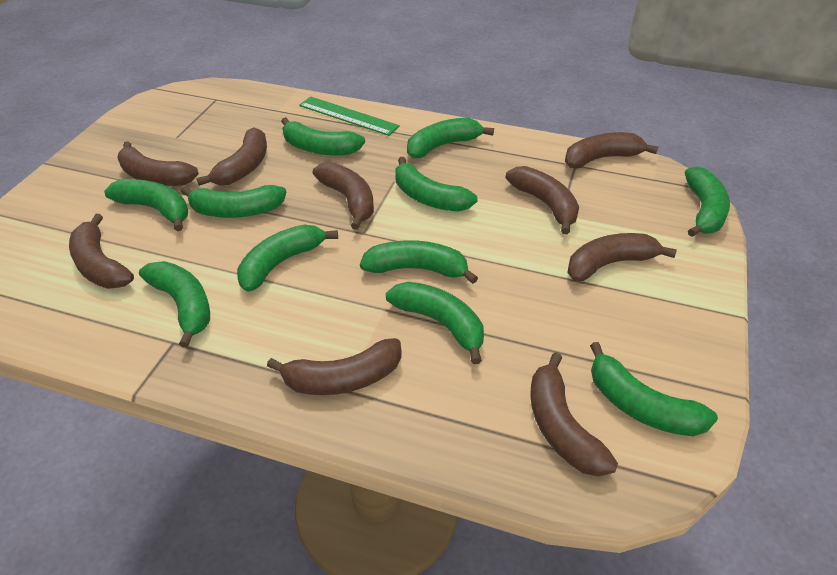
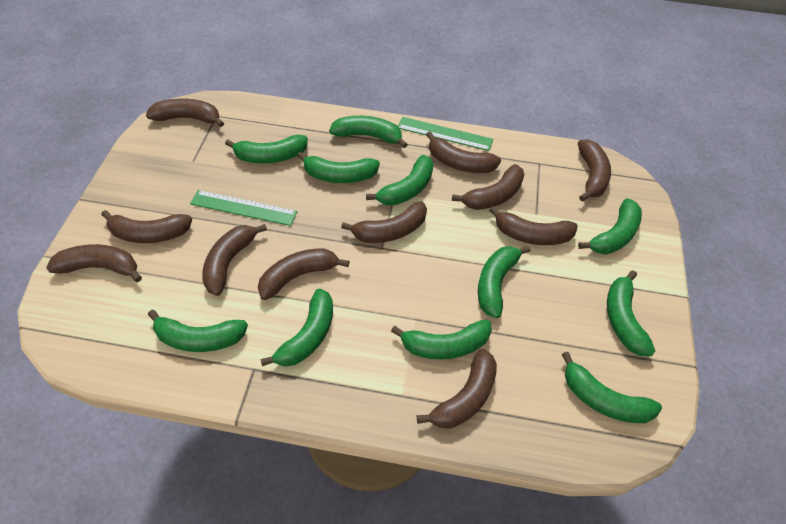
brown banana: [69,214,134,289] [117,141,199,186] [197,127,267,186] [267,338,402,395] [313,162,374,230] [506,166,579,234] [530,352,618,477] [565,132,658,168] [568,233,677,282] = 9 -> [46,244,142,282] [101,210,192,243] [146,99,224,127] [202,224,267,296] [258,248,350,300] [341,201,427,243] [417,349,497,429] [426,131,501,173] [452,164,524,210] [489,206,578,245] [578,139,611,202] = 11
green ruler: [299,96,400,136] = 1 -> [190,190,297,226] [398,117,493,151] = 2

